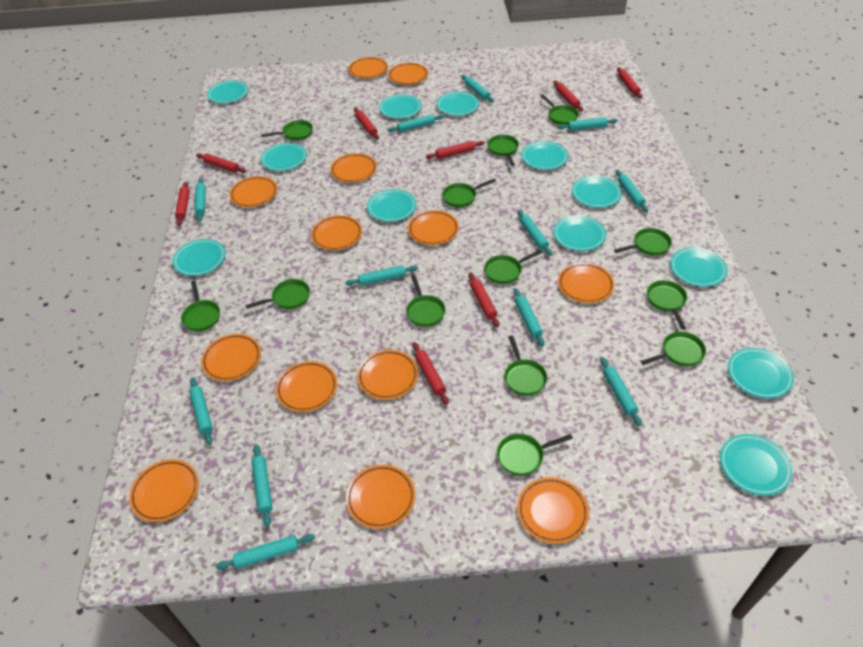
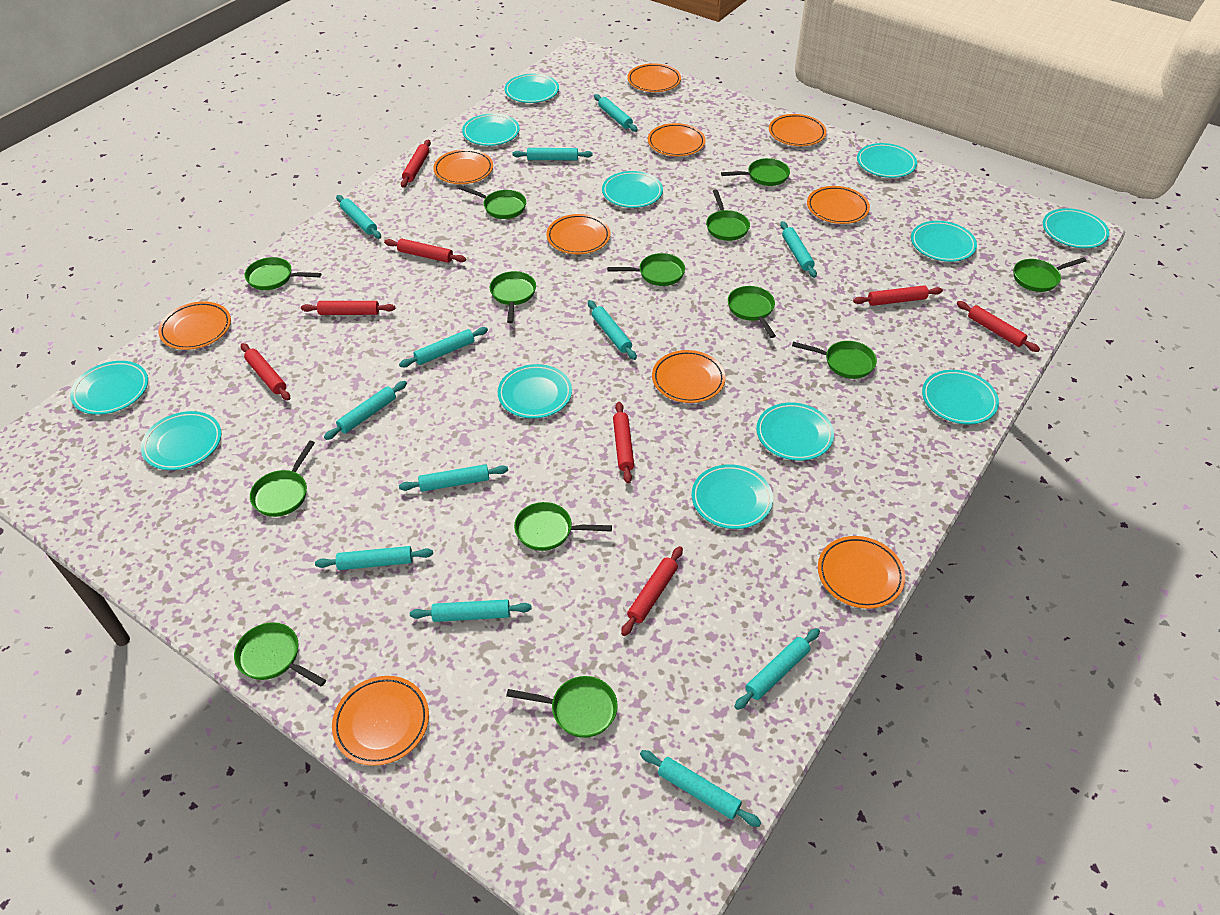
orange plate: [129,459,199,522] [201,334,261,381] [229,176,278,207] [276,361,337,412] [311,215,362,250] [330,153,377,183] [346,465,415,529] [348,57,388,78] [357,350,418,400] [388,63,428,85] [408,210,459,245] [517,477,589,544] [558,263,614,303] = 13 -> [158,301,231,350] [332,676,429,766] [433,149,493,184] [546,214,610,254] [627,63,681,92] [648,123,705,156] [652,350,726,403] [769,114,826,146] [807,186,870,224] [818,536,905,609] = 10

